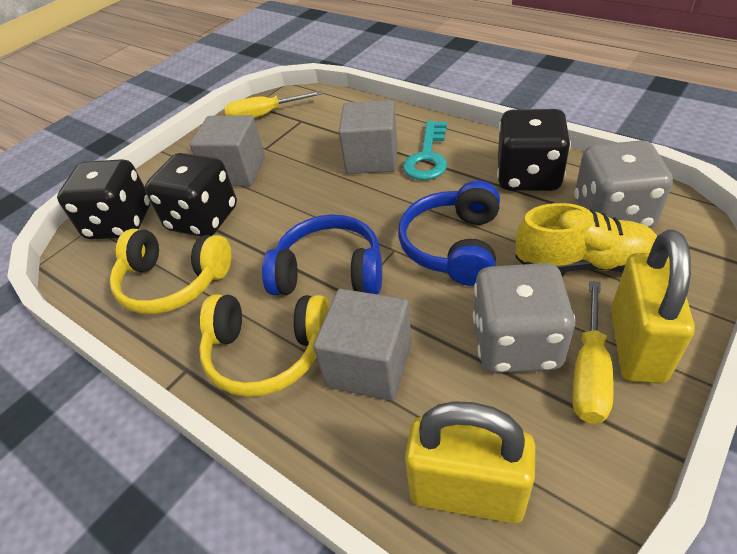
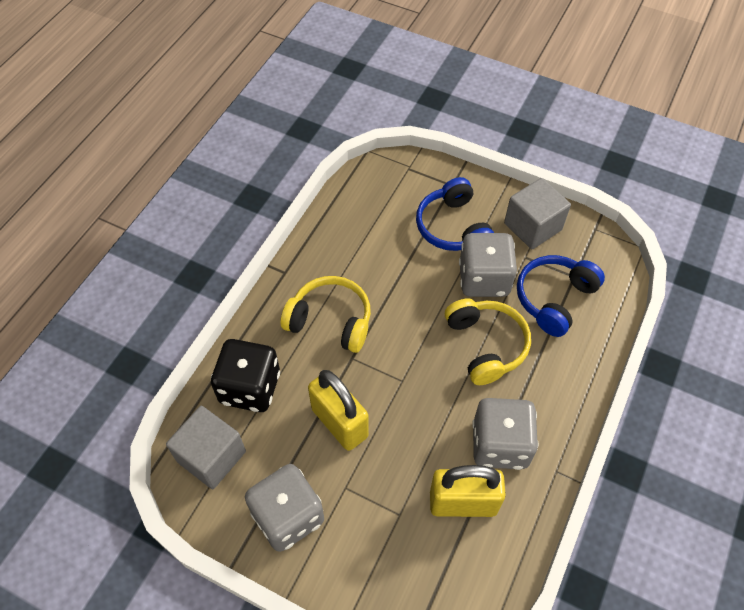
black dice: [57,159,151,239] [145,153,237,237] [497,109,571,191] = 3 -> [211,339,280,412] = 1
grey cube: [190,115,265,186] [313,289,412,401] [339,100,397,174] = 3 -> [166,406,246,489] [504,178,571,249] = 2
grey dice: [473,263,576,373] [574,140,673,228] = 2 -> [245,464,324,552] [459,233,517,297] [472,398,538,470] = 3
turquoise key: [403,121,447,180] = 1 -> none = 0
yellow screwdriver: [224,90,323,118] [573,281,614,424] = 2 -> none = 0
yellow shoe: [515,203,657,273] = 1 -> none = 0

